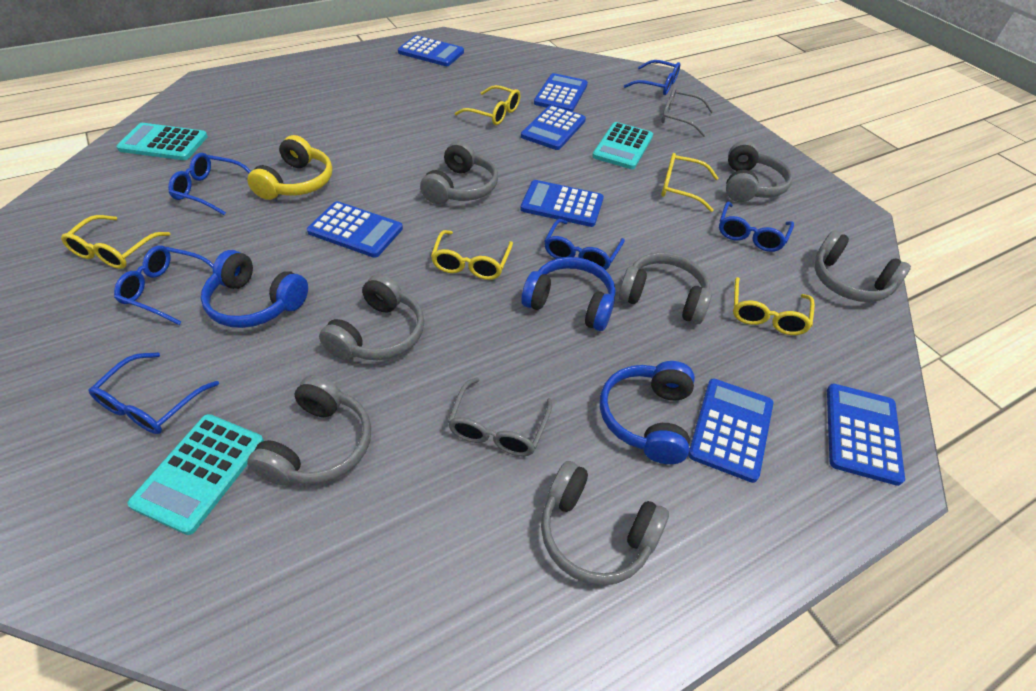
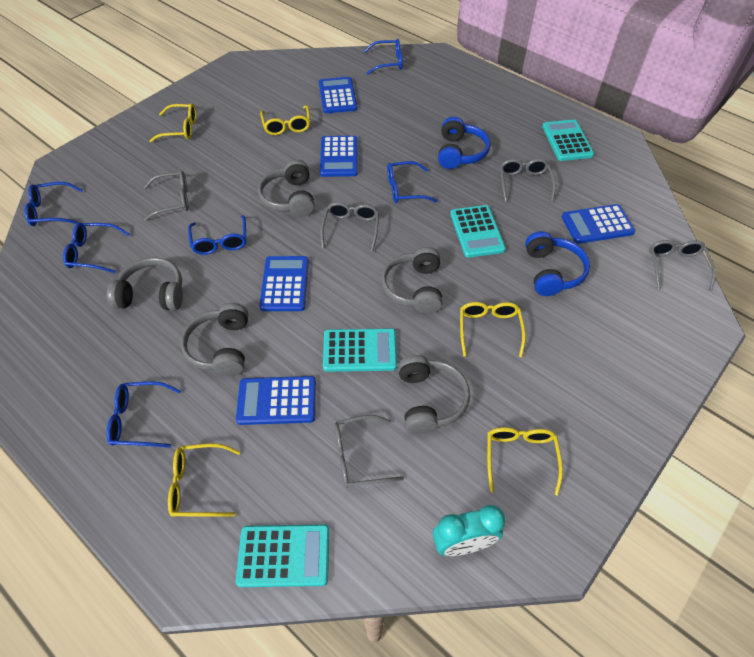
blue calculator: [307,201,403,258] [398,35,464,66] [520,180,604,227] [521,105,586,150] [534,73,588,112] [688,378,773,483] [827,384,905,486] = 7 -> [236,376,316,425] [259,256,309,311] [319,77,358,113] [320,136,358,177] [562,204,635,244] = 5
blue headphones: [201,250,308,328] [521,257,615,331] [600,361,695,464] = 3 -> [438,117,490,169] [525,231,590,296] = 2
grey glasses: [448,377,552,457] [661,87,714,137] = 2 -> [144,171,189,221] [320,202,379,252] [334,415,404,488] [500,159,556,203] [649,240,716,290] = 5
grey headphones: [247,375,371,485] [319,274,424,360] [420,141,498,204] [541,461,669,586] [618,252,712,324] [726,141,793,202] [814,231,911,302] = 7 -> [107,257,183,311] [181,303,248,376] [258,160,314,217] [381,247,442,314] [398,355,470,434] = 5
turquoise calculator: [116,123,208,160] [127,414,264,535] [592,122,653,169] = 3 -> [236,524,330,587] [323,328,397,372] [450,205,506,258] [542,119,594,161] = 4
turquoise clock: none = 0 -> [433,505,505,556] = 1
yellow headphones: [247,135,332,200] = 1 -> none = 0

